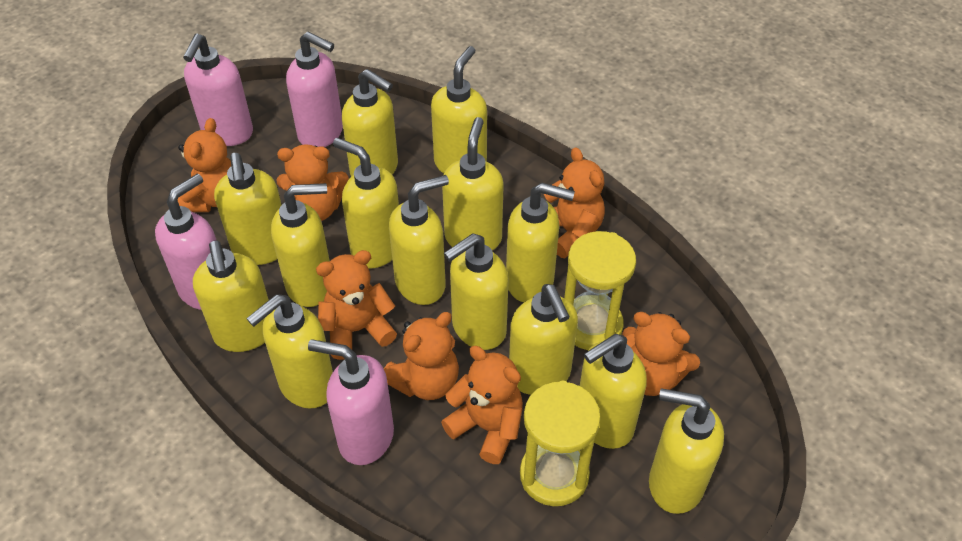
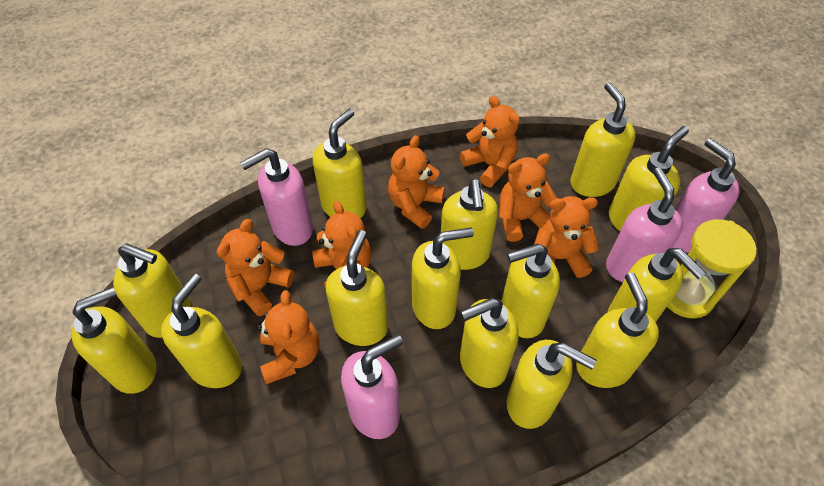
yellow hourglass: [520,381,601,506] [564,231,636,350] = 2 -> [667,219,756,319] = 1

